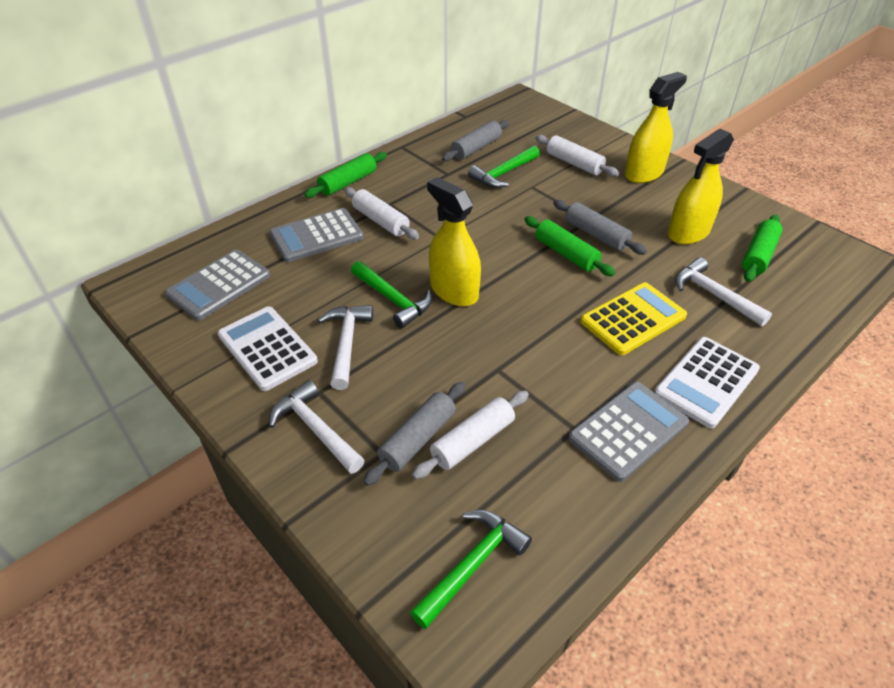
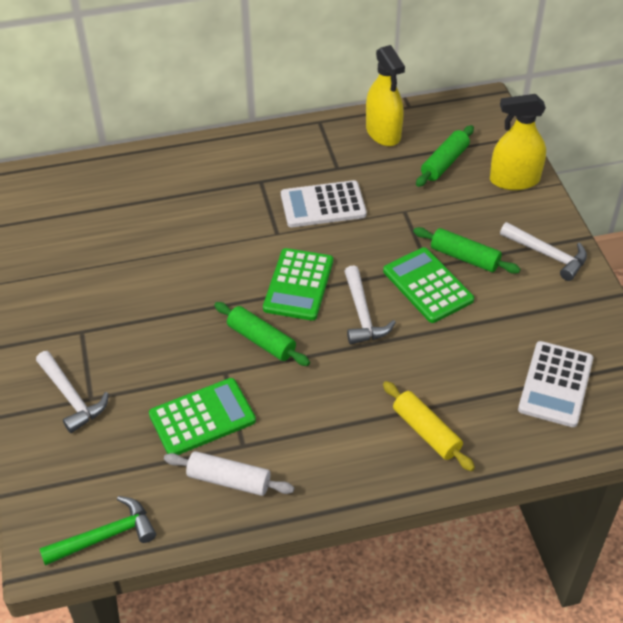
green calculator: none = 0 -> [149,378,256,455] [263,248,333,321] [383,247,474,323] = 3
green hammer: [351,261,432,329] [410,510,532,629] [468,146,540,188] = 3 -> [39,496,156,566] = 1
grey calculator: [165,250,270,321] [270,208,364,262] [568,382,689,482] = 3 -> none = 0
grey rolling pin: [364,382,465,486] [442,120,509,161] [553,200,647,255] = 3 -> none = 0
white rolling pin: [344,187,419,239] [412,391,529,479] [535,135,619,177] = 3 -> [164,451,294,496] = 1
yellow calculator: [580,282,687,355] = 1 -> none = 0
yellow rolling pin: none = 0 -> [383,381,475,471] = 1
yellow spray bottle: [427,177,481,306] [625,72,687,183] [668,128,734,245] = 3 -> [366,45,405,146] [490,94,546,190] = 2

